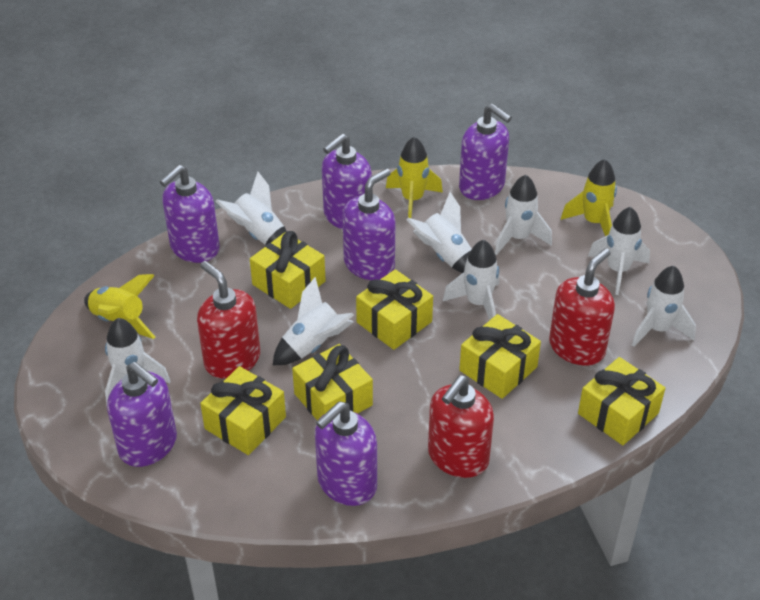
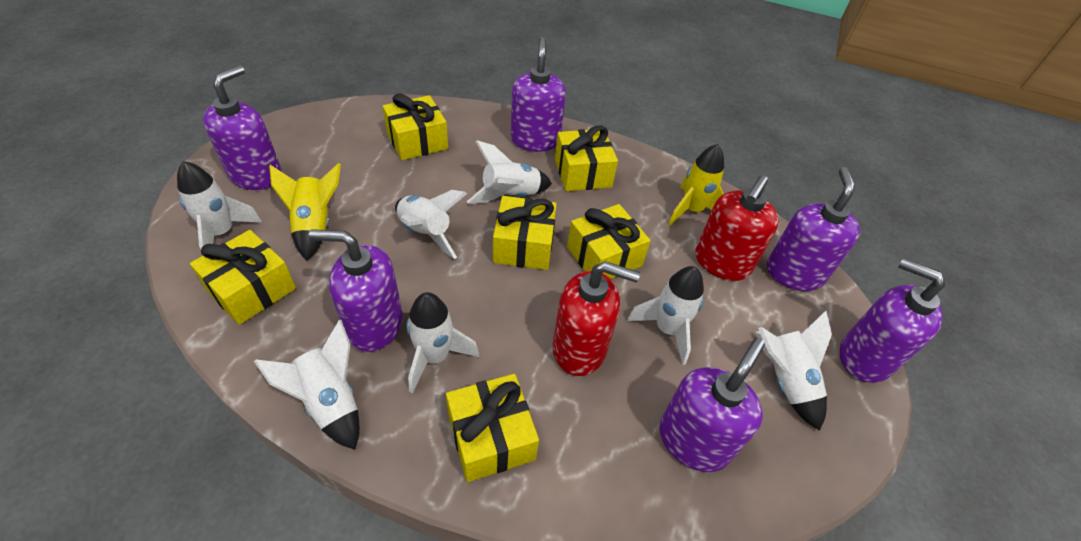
red soap dispenser: [197,261,260,379] [428,375,494,478] [549,248,615,365] = 3 -> [553,261,640,376] [696,175,779,281] = 2
white rocket: [105,318,170,406] [215,171,287,245] [273,277,354,365] [406,192,472,273] [443,240,499,320] [495,175,552,255] [588,207,650,295] [632,266,696,347] = 8 -> [177,161,262,249] [254,320,360,450] [395,190,467,259] [407,292,479,393] [467,140,552,204] [627,266,704,365] [755,311,832,431] = 7
yellow rocket: [84,274,155,339] [386,137,443,218] [561,159,617,236] = 3 -> [269,163,341,260] [668,144,724,226] = 2

